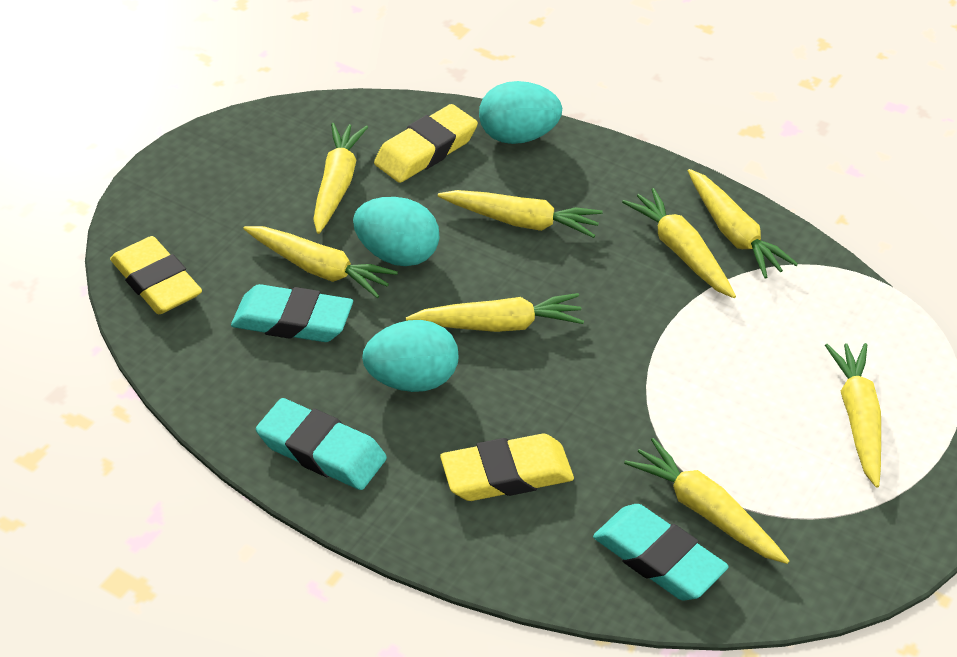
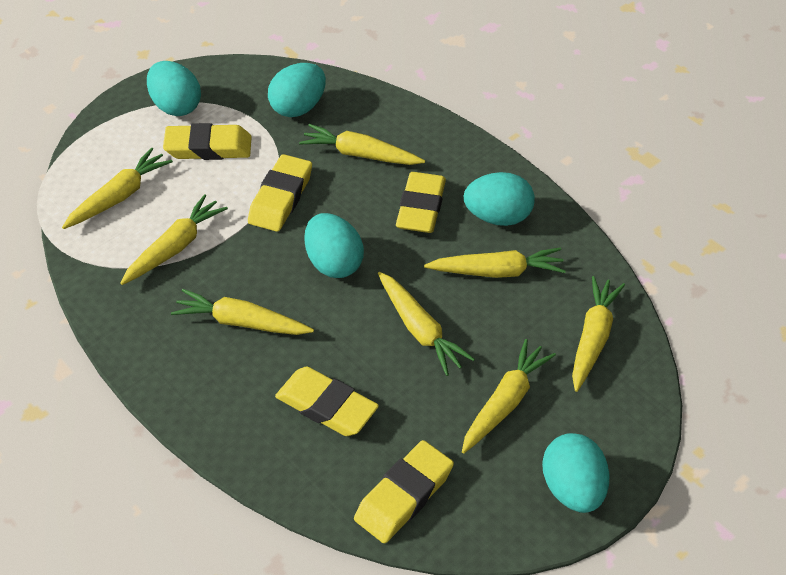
turquoise egg: [353,197,440,266] [362,320,458,392] [479,81,562,144] = 3 -> [147,61,201,116] [268,63,326,117] [305,213,364,278] [464,172,535,226] [542,433,609,513] = 5
turquoise eraser: [231,284,353,342] [256,398,387,490] [593,504,729,601] = 3 -> none = 0
yellow eraser: [110,236,202,314] [374,104,478,183] [440,434,574,501] = 3 -> [163,123,252,160] [248,154,312,232] [275,367,379,436] [354,440,454,543] [396,172,446,233] = 5

